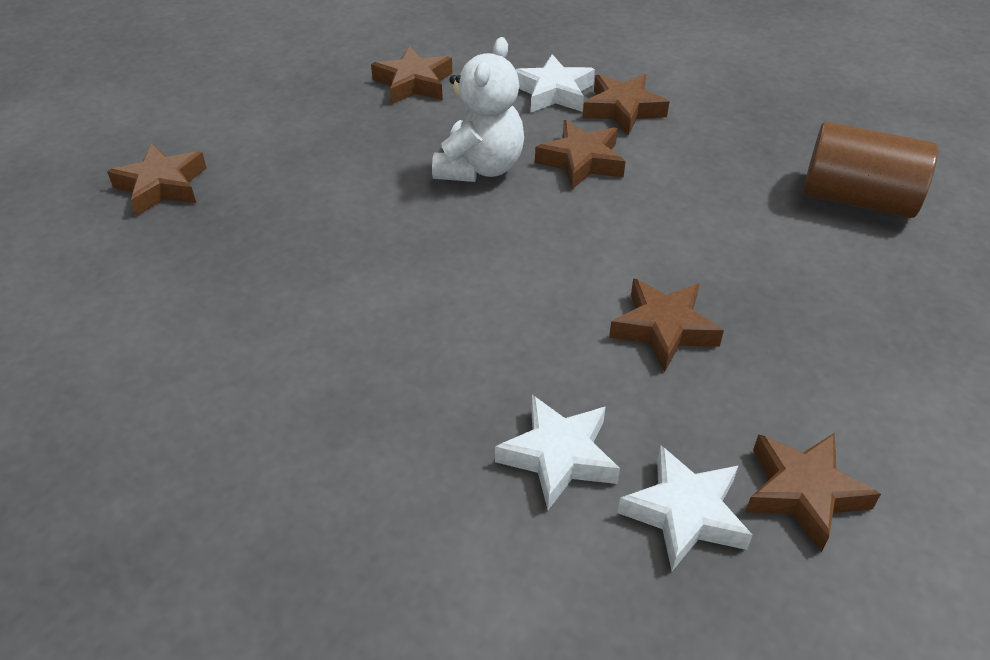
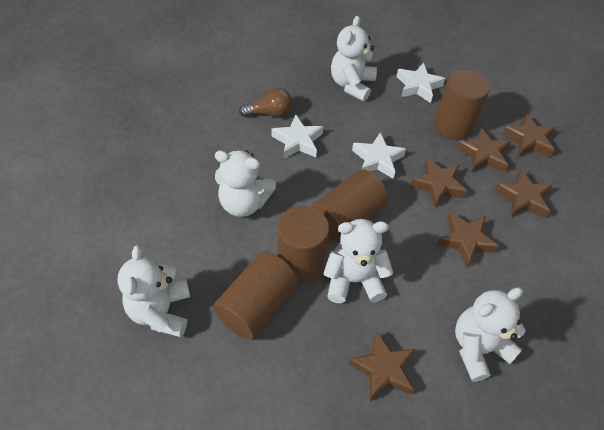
brown cylinder: [803,121,938,218] = 1 -> [213,252,298,340] [277,206,329,284] [311,169,388,242] [434,70,490,140] = 4
brown light bulb: none = 0 -> [239,88,292,117] = 1
white teddy bear: [432,37,524,182] = 1 -> [118,245,190,337] [215,150,276,217] [323,219,393,303] [331,16,377,101] [455,287,526,382] = 5

